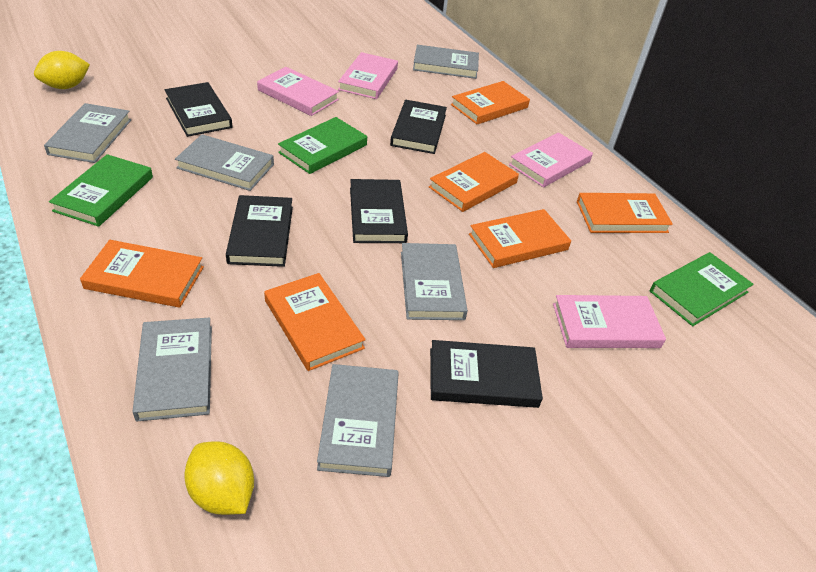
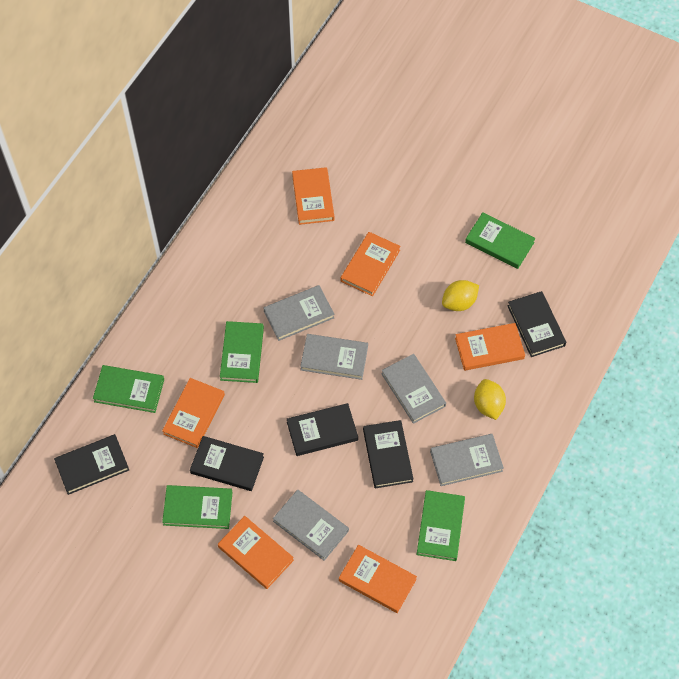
green book: [49,154,153,227] [278,117,367,174] [650,252,754,326] = 3 -> [93,365,164,413] [162,485,233,529] [220,321,264,383] [417,490,465,561] [465,212,535,269] = 5
grey book: [44,103,131,163] [132,318,212,421] [175,134,274,191] [317,364,399,477] [401,243,468,320] [413,45,479,79] = 6 -> [264,285,334,341] [273,490,349,561] [300,334,368,380] [381,354,446,424] [430,434,504,486] = 5
pink book: [257,67,339,116] [338,52,398,99] [509,132,593,187] [553,295,666,348] = 4 -> none = 0

